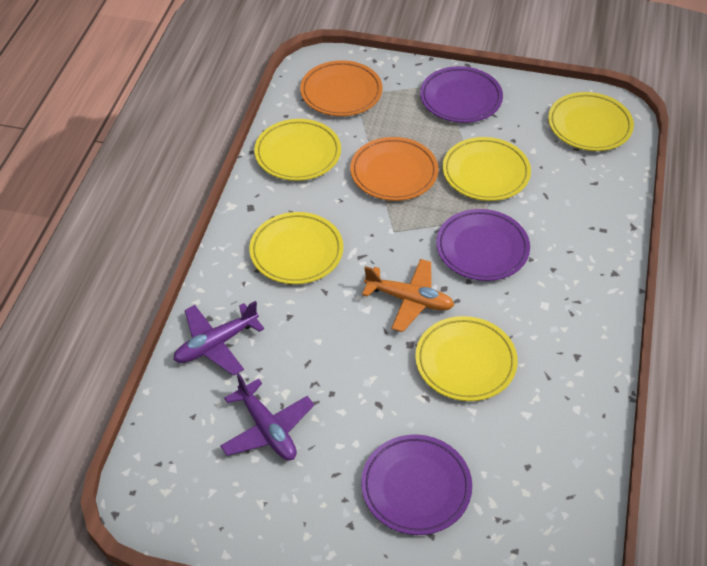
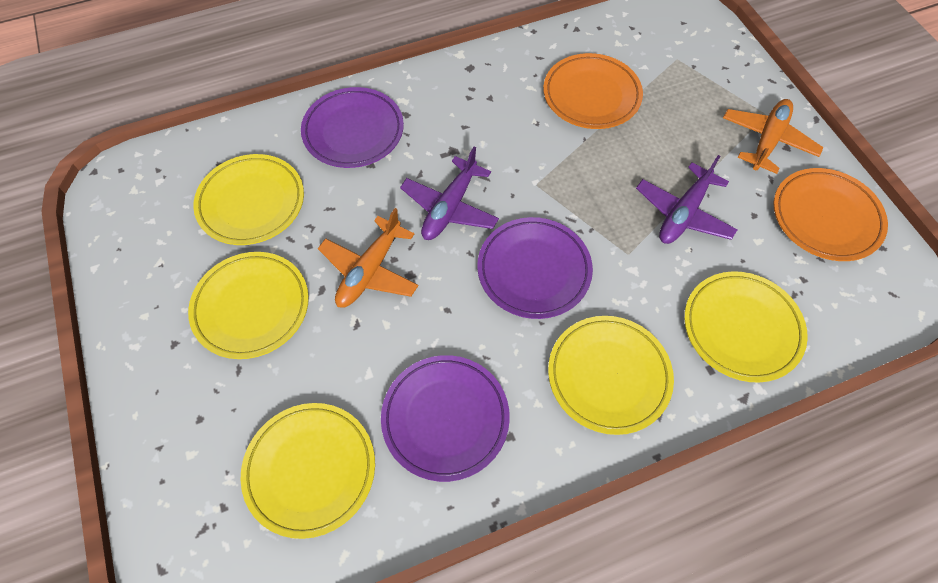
orange plane: [362,259,454,332] = 1 -> [318,208,418,308] [723,99,824,174] = 2

